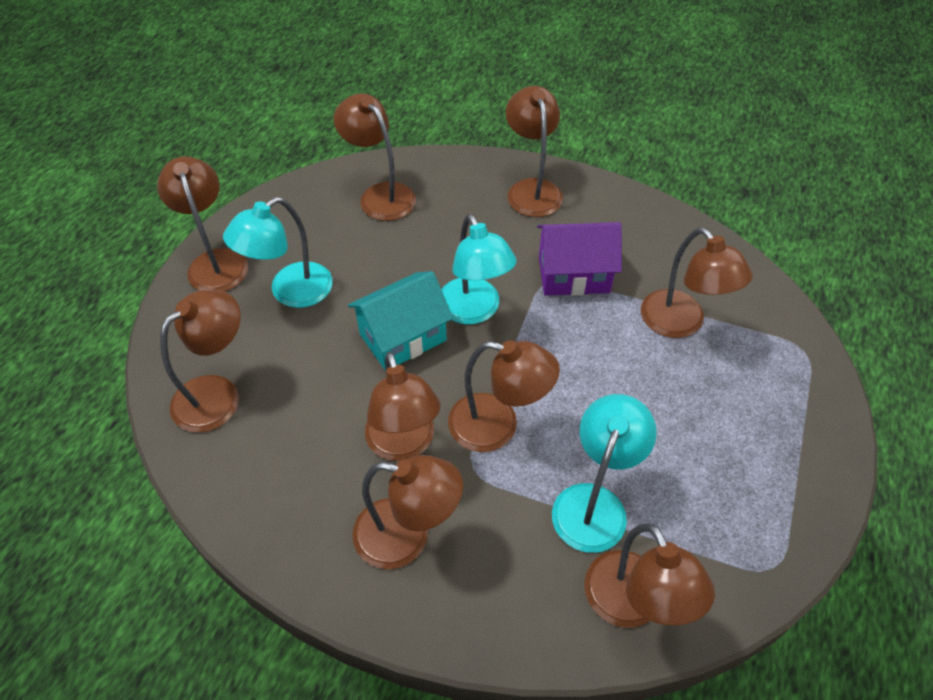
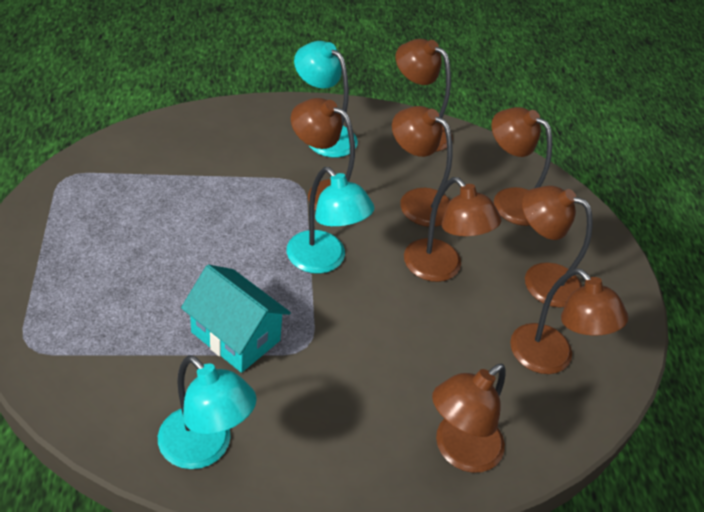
brown lamp: [157,156,248,292] [160,290,240,433] [334,93,416,221] [352,455,463,569] [365,351,441,461] [448,340,560,452] [506,86,563,217] [584,523,715,628] [641,227,752,338] = 9 -> [291,98,355,211] [392,106,452,227] [395,39,453,152] [404,177,501,282] [432,363,506,473] [491,107,552,226] [510,268,628,374] [522,186,593,308] = 8
purple house: [537,222,622,296] = 1 -> none = 0

